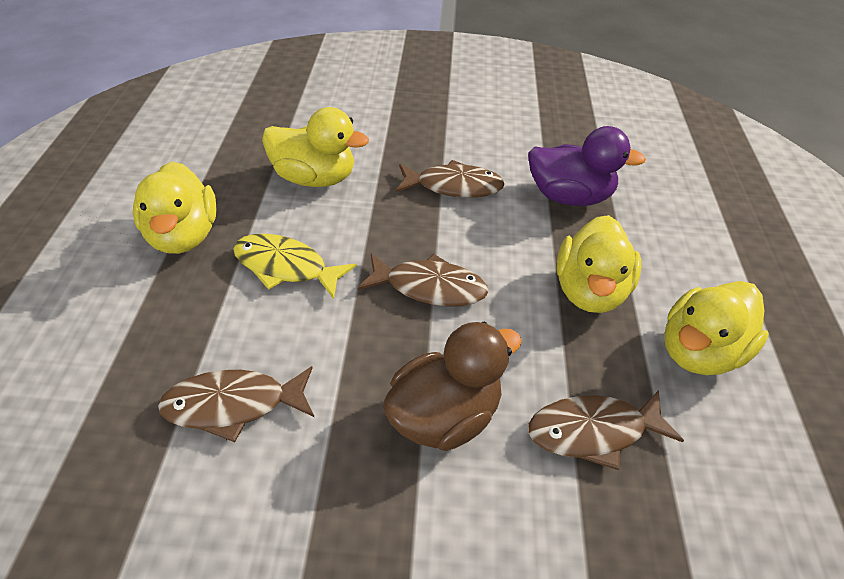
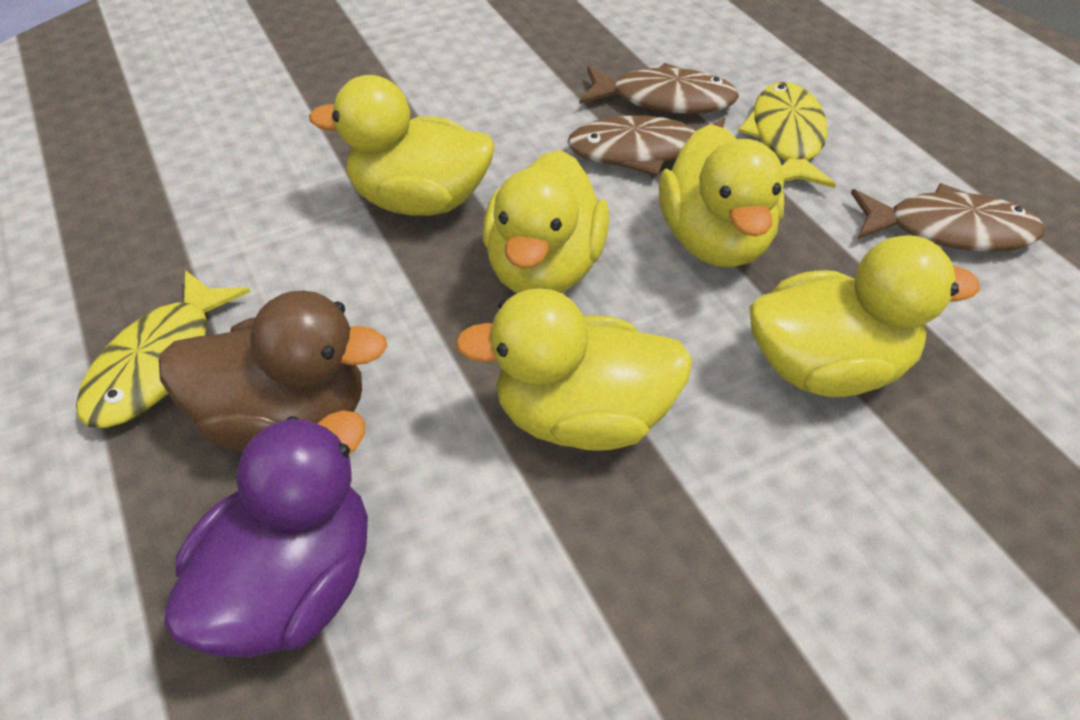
brown fish: [158,366,314,442] [358,253,488,307] [396,160,505,197] [528,390,684,470] = 4 -> [567,115,725,176] [579,63,739,114] [851,183,1045,252] = 3
yellow duck: [133,161,217,254] [262,107,369,187] [556,215,641,313] [664,281,769,375] = 4 -> [309,75,495,216] [455,288,693,451] [483,150,609,293] [659,124,784,268] [749,235,980,397] = 5
yellow fish: [233,234,356,299] = 1 -> [76,270,251,428] [738,82,836,188] = 2

